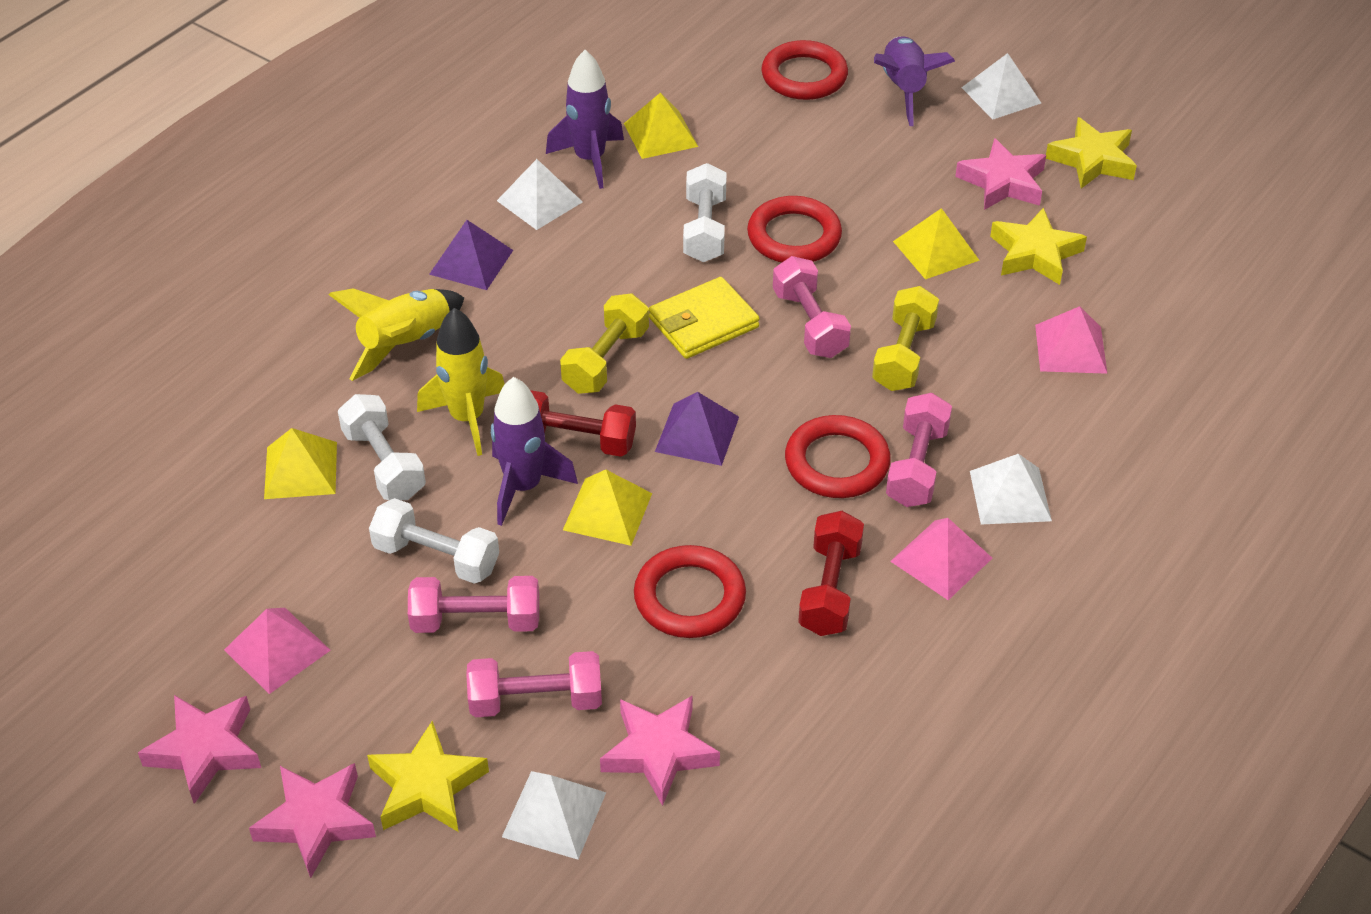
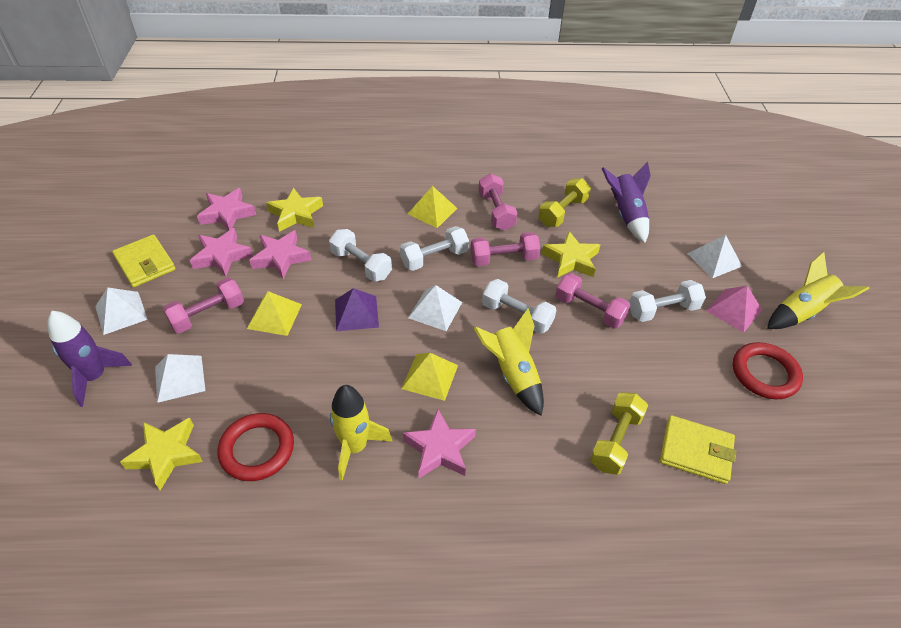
pink pyramid: [224,608,331,694] [890,518,992,600] [1035,306,1107,374] = 3 -> [706,286,762,333] = 1
purple pyramid: [429,220,513,290] [655,392,739,466] = 2 -> [335,288,379,331] = 1
purple rocket: [491,377,578,526] [546,50,624,189] [874,36,955,126] = 3 -> [48,311,132,407] [601,162,651,243] = 2
red dumbbell: [530,390,636,457] [798,511,864,636] = 2 -> none = 0
red ring: [634,545,746,638] [747,196,842,263] [761,40,848,100] [785,415,891,498] = 4 -> [218,413,294,481] [733,342,803,399] = 2
white dumbbell: [338,394,426,500] [369,498,499,584] [683,163,727,262] = 3 -> [329,229,392,282] [400,226,469,271] [482,279,557,334] [629,280,706,322] = 4
yellow pyramid: [264,428,337,499] [563,470,652,546] [624,93,698,159] [893,208,979,279] = 4 -> [247,291,302,336] [401,353,458,401] [408,186,457,228] = 3
yellow rocket: [329,288,464,381] [417,308,505,456] = 2 -> [330,385,392,481] [474,309,544,416] [767,252,869,329] = 3
yellow wallet: [649,277,760,359] = 1 -> [112,234,176,287] [660,415,736,484] = 2

